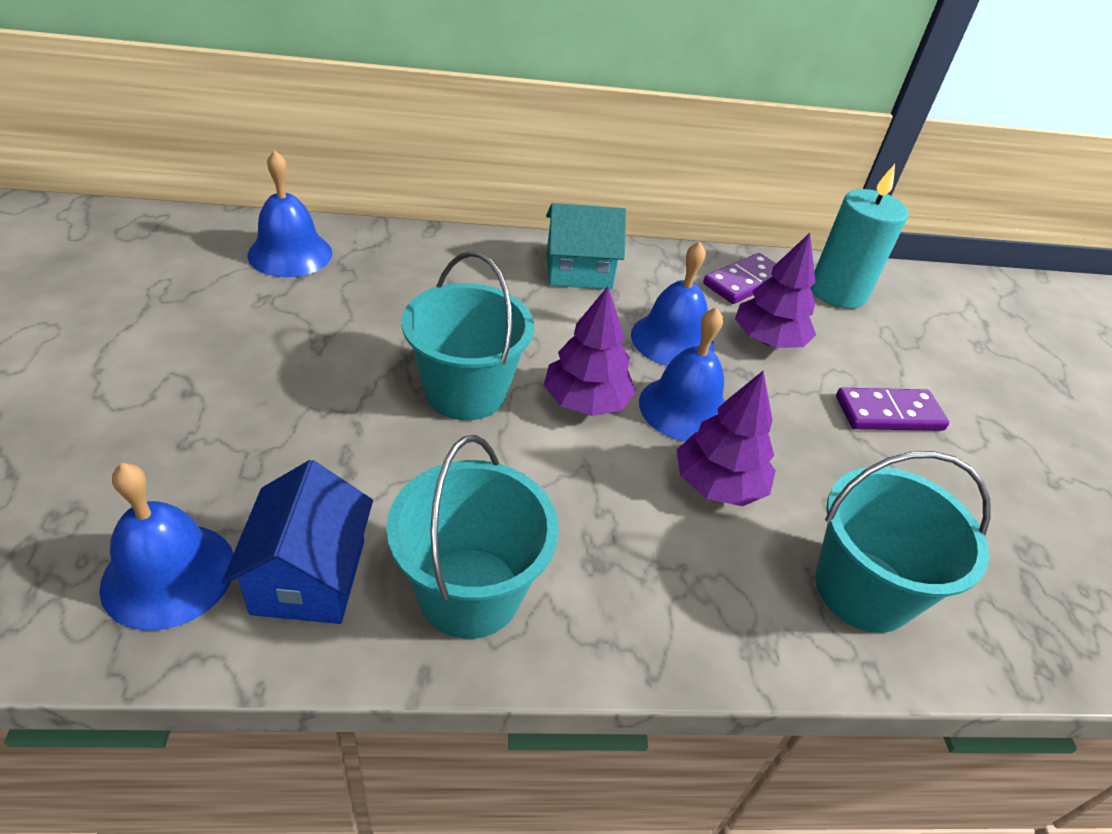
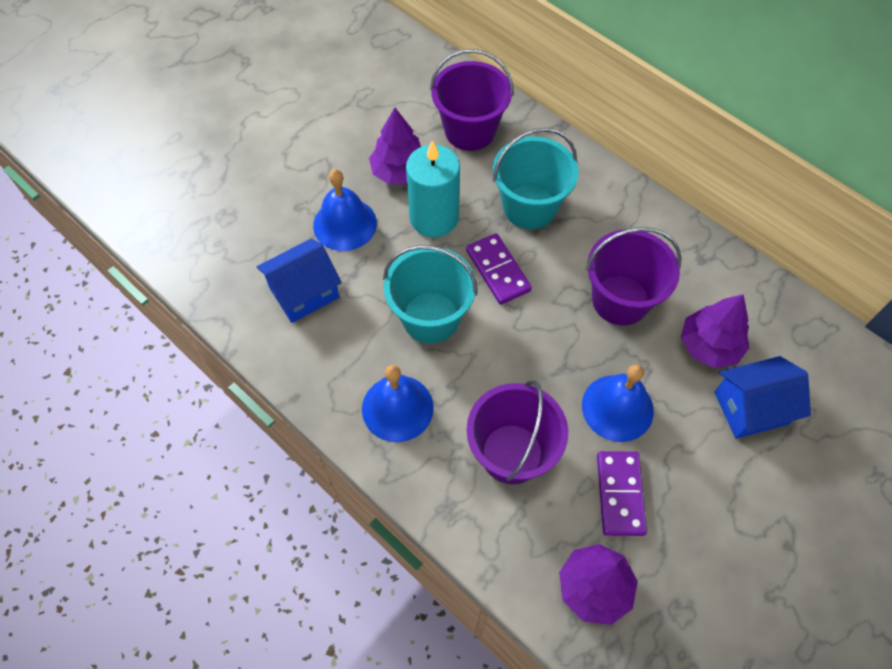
blue bell: [99,463,233,631] [247,150,332,277] [631,241,714,366] [639,307,725,442] = 4 -> [313,169,377,251] [362,365,434,442] [582,365,654,442] = 3
blue house: [222,460,373,624] = 1 -> [257,238,341,323] [714,356,811,439] = 2
purple bucket: none = 0 -> [430,49,514,151] [467,380,568,484] [586,227,681,326] = 3
turquoise bucket: [386,435,559,639] [401,251,534,420] [815,451,991,633] = 3 -> [383,245,477,343] [493,128,579,229] = 2
turquoise house: [546,203,626,290] = 1 -> none = 0

